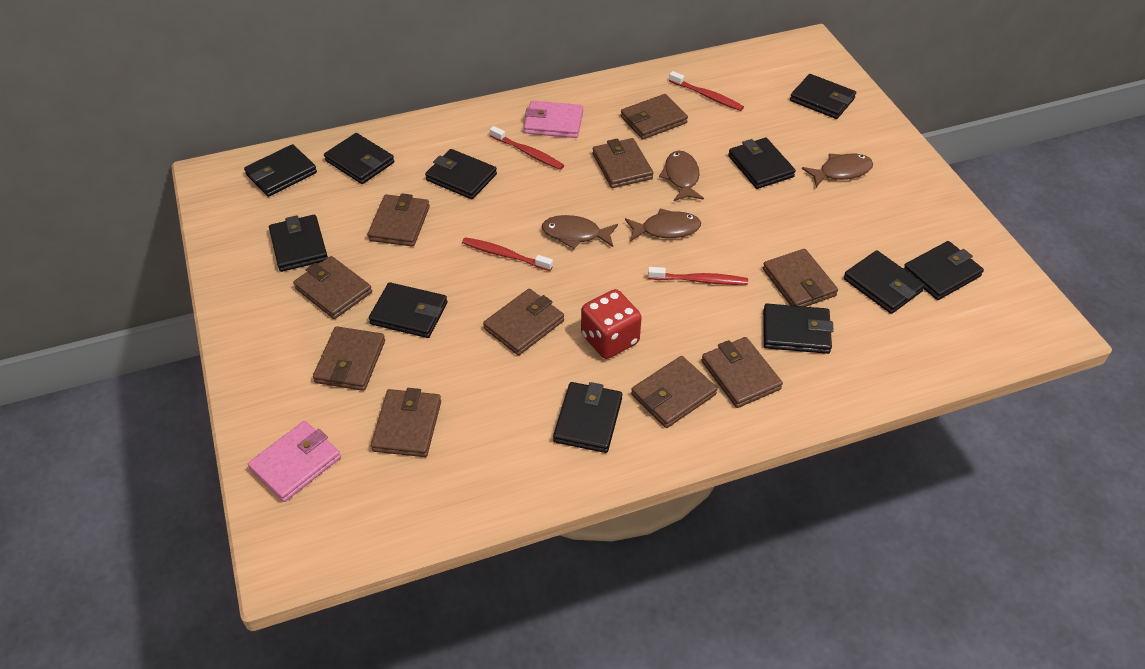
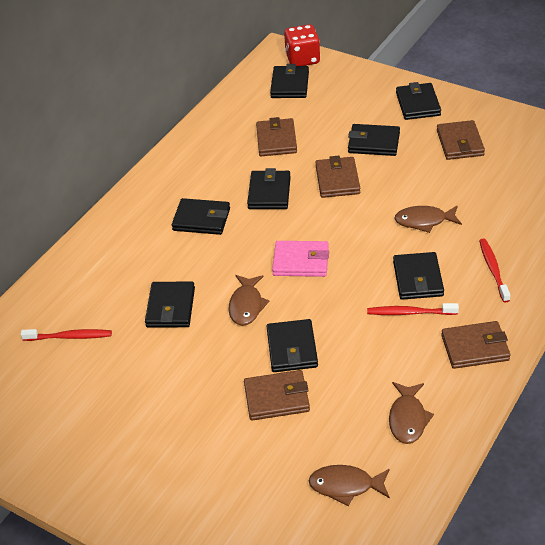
black wallet: [244,144,317,197] [269,215,328,272] [324,133,394,184] [369,282,447,338] [425,149,497,199] [553,382,622,453] [728,138,796,189] [763,304,834,354] [790,74,856,119] [844,250,925,314] [903,241,984,300] = 11 -> [145,281,195,328] [172,198,230,235] [247,168,291,209] [267,319,318,372] [270,64,309,98] [348,124,400,156] [393,252,444,300] [396,82,441,120] = 8
brown wallet: [293,256,372,319] [313,326,385,391] [368,193,430,247] [371,388,441,457] [483,289,564,355] [593,138,653,188] [621,94,688,139] [631,356,717,428] [701,337,783,408] [763,249,838,307] = 10 -> [244,370,310,421] [256,117,297,156] [315,156,360,198] [437,120,485,160] [441,321,510,369] = 5
pink wallet: [248,421,341,502] [524,101,583,138] = 2 -> [272,241,329,277] = 1
red toothbrush: [462,237,553,271] [490,126,564,170] [648,267,748,285] [669,71,744,111] = 4 -> [21,329,112,341] [367,303,459,315] [479,238,510,303] = 3

